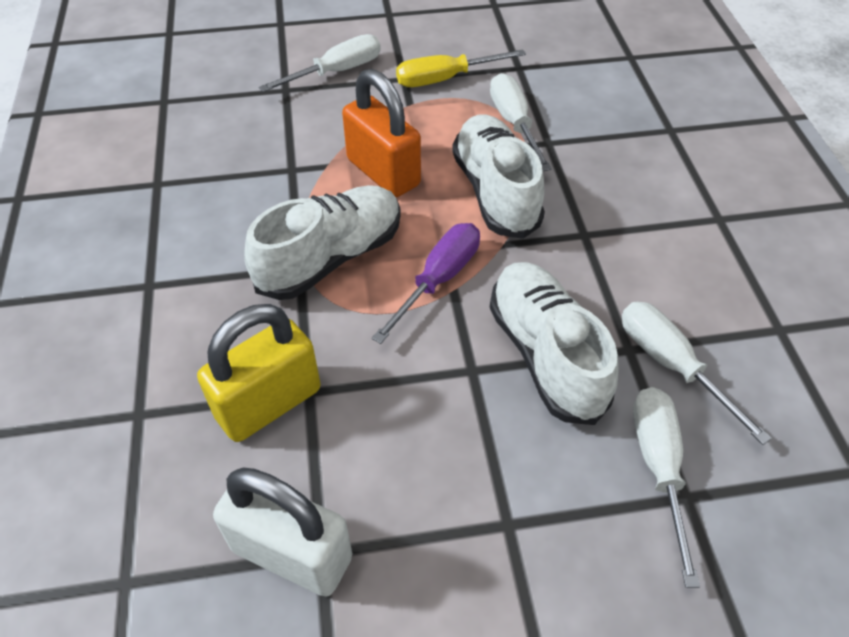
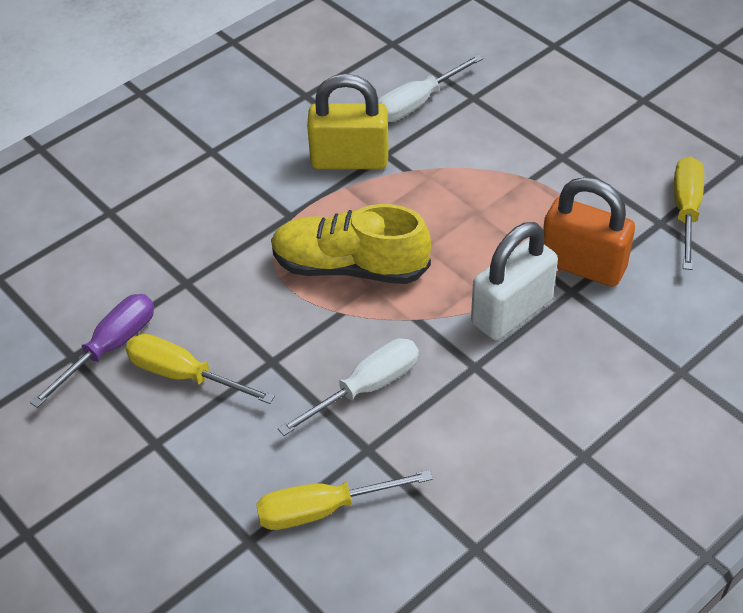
white screwdriver: [259,34,381,92] [490,73,552,171] [622,302,772,445] [633,387,700,588] = 4 -> [278,338,419,436] [378,54,483,122] = 2
white shoe: [244,185,401,300] [452,114,545,239] [490,262,619,425] = 3 -> none = 0
yellow screwdriver: [396,49,526,87] = 1 -> [126,334,275,404] [256,470,432,530] [674,156,704,270] = 3
yellow shoe: none = 0 -> [271,204,431,284] = 1

